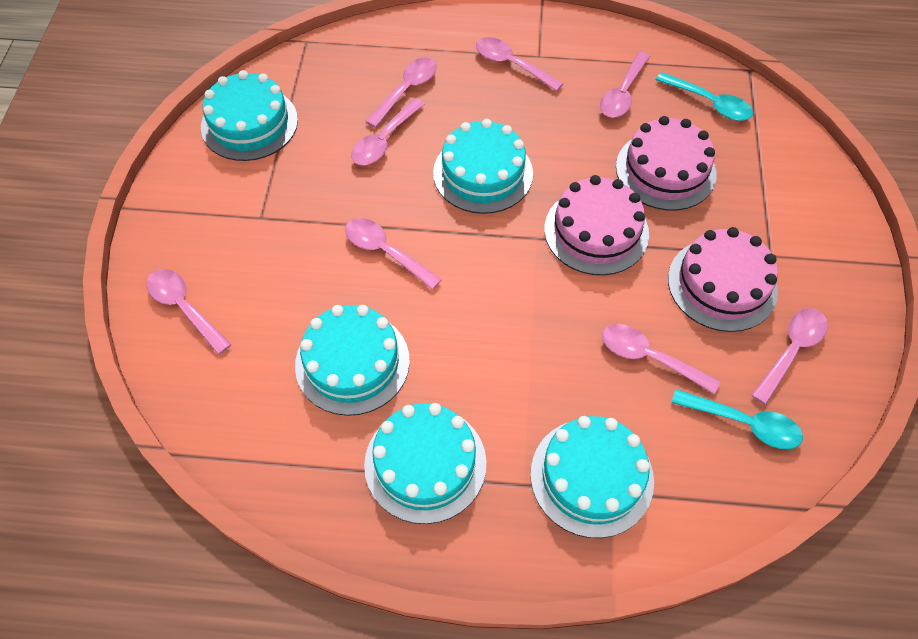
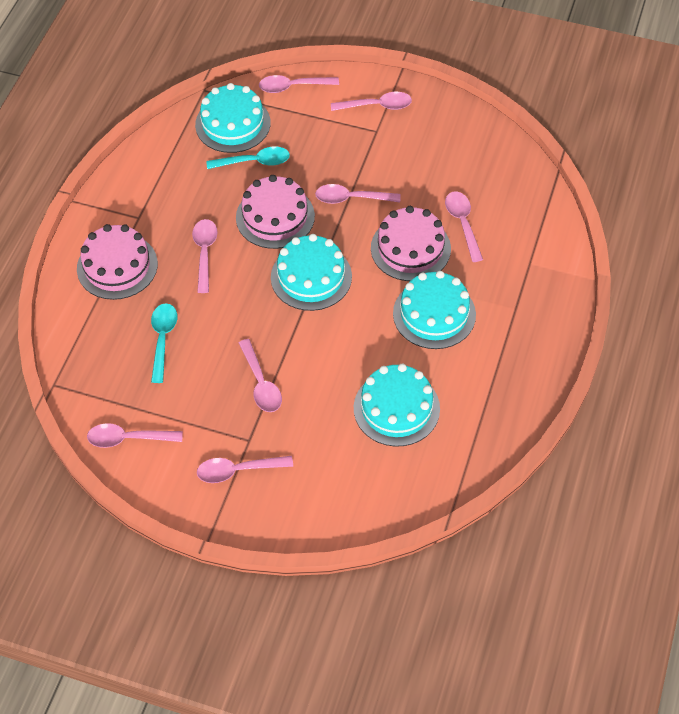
turquoise cake: [201,70,298,161] [295,305,410,416] [364,403,486,524] [433,119,533,214] [531,416,654,538] = 5 -> [195,83,270,153] [271,234,352,311] [354,364,440,447] [393,271,476,349] = 4

